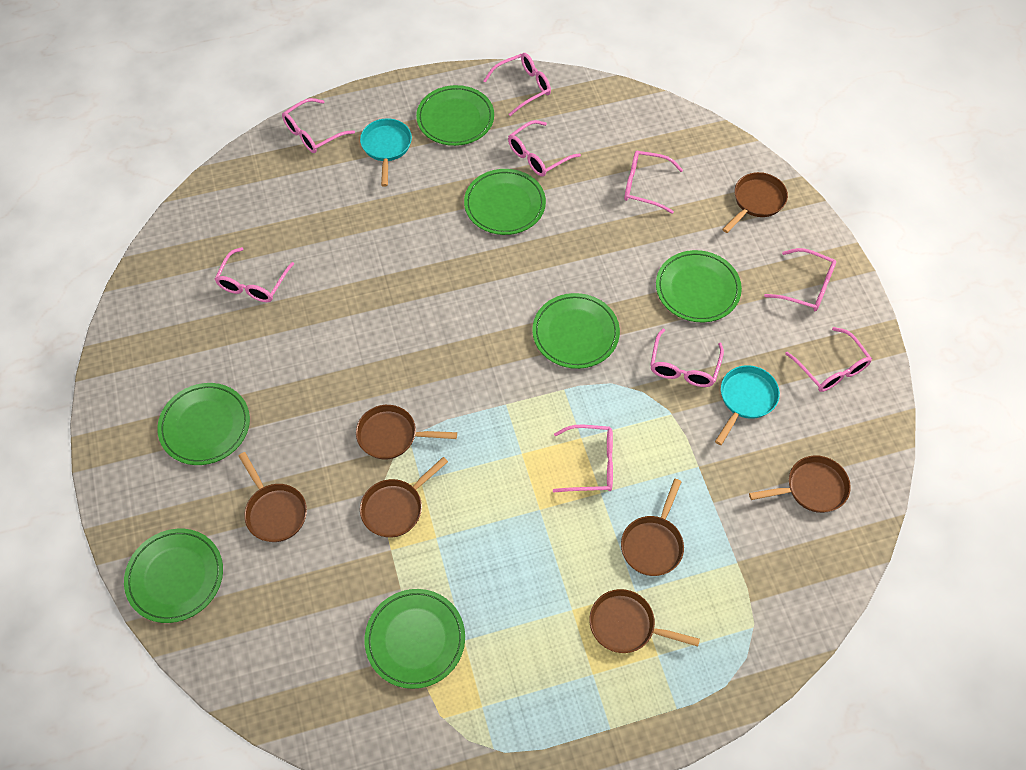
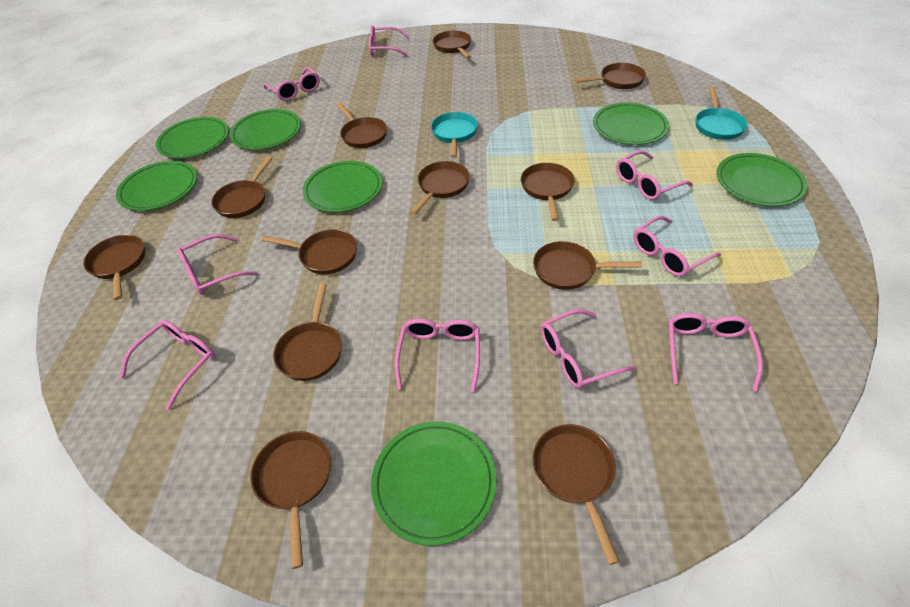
brown pan: [238,452,307,542] [356,405,457,459] [360,457,448,538] [589,589,700,653] [621,479,684,576] [722,172,788,233] [749,455,851,513] = 7 -> [83,234,145,300] [211,156,273,218] [250,431,331,569] [261,229,357,274] [273,284,342,381] [336,102,387,148] [410,161,470,215] [433,31,471,59] [521,163,575,221] [533,241,642,290] [533,424,620,565] [575,63,646,89] = 12

